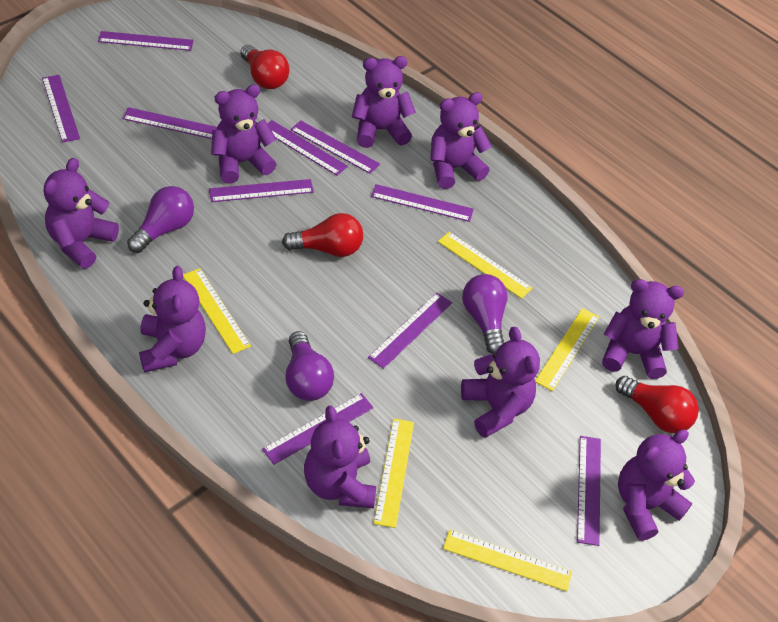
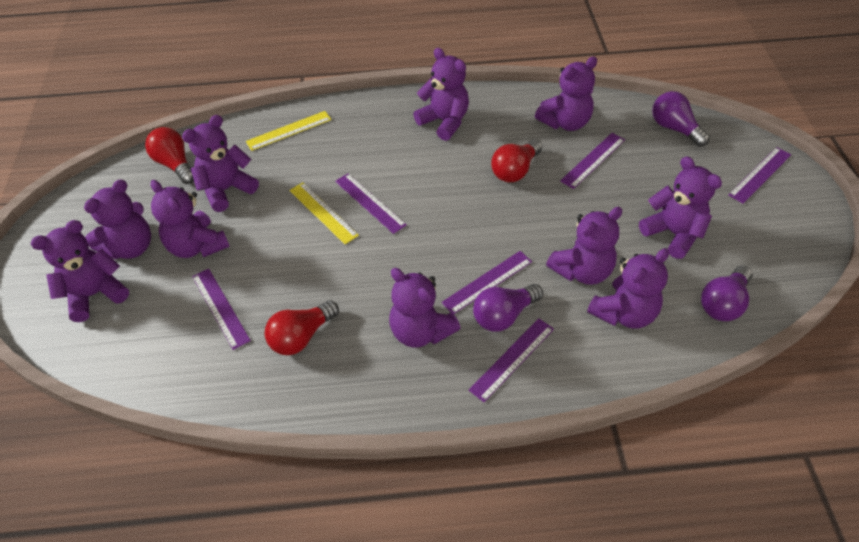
purple ruler: [42,75,80,142] [98,31,194,51] [122,107,217,139] [209,179,314,202] [262,393,374,465] [267,120,348,176] [290,120,380,174] [368,293,452,369] [371,184,474,222] [577,436,601,546] = 10 -> [192,269,251,350] [335,174,407,234] [441,251,532,314] [469,318,554,402] [560,133,625,189] [728,147,791,204] = 6
purple teddy bear: [44,158,119,269] [139,266,206,372] [211,84,277,184] [304,406,376,508] [352,56,416,148] [430,92,491,189] [461,327,540,438] [602,279,684,379] [618,429,695,541] = 9 -> [31,220,129,322] [84,179,151,259] [150,180,230,258] [182,115,259,212] [389,268,460,348] [413,48,469,141] [535,56,597,131] [546,207,622,285] [587,248,669,329] [639,156,722,259] = 10
yellow ruler: [183,268,251,354] [374,418,414,528] [438,232,533,299] [443,529,572,591] [535,308,599,391] = 5 -> [246,111,332,151] [289,182,359,244] = 2

